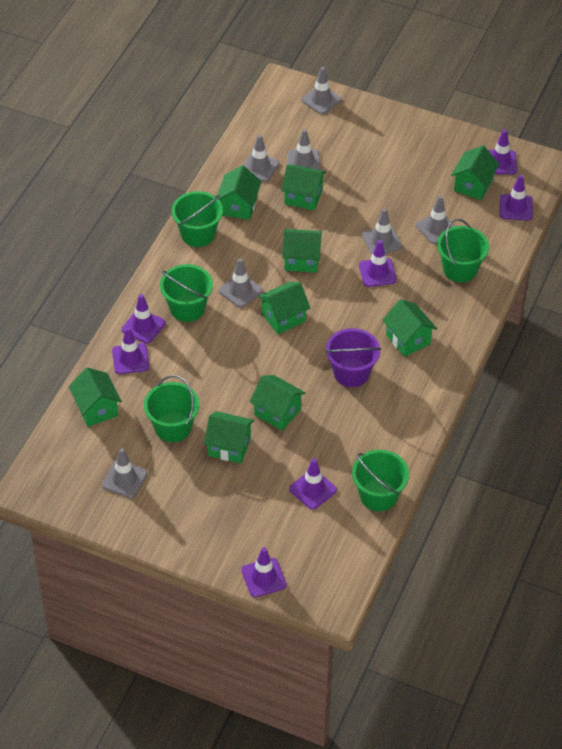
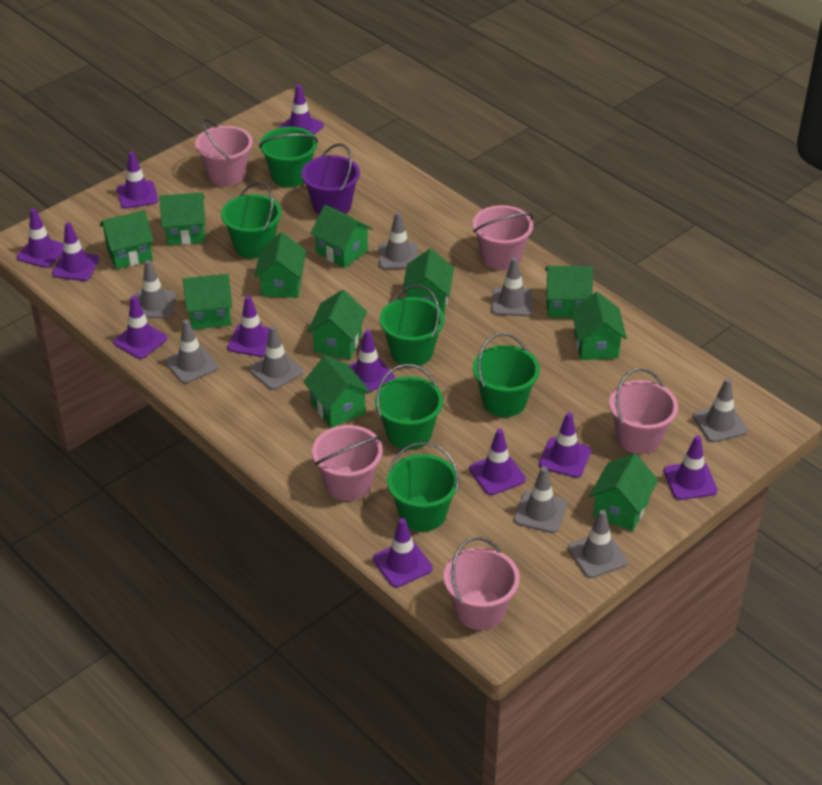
green bucket: [144,375,200,442] [160,264,213,322] [171,191,223,247] [352,450,409,511] [437,219,489,282] = 5 -> [221,182,282,258] [259,127,318,187] [375,364,443,450] [380,285,444,366] [387,442,459,532] [473,333,540,417] = 6
green house: [69,367,122,427] [204,411,254,463] [218,165,262,220] [250,375,306,431] [257,282,310,334] [281,164,326,211] [282,229,322,273] [382,299,437,357] [451,145,500,200] = 9 -> [100,210,154,269] [159,192,206,245] [183,274,232,330] [254,232,306,298] [304,355,371,428] [307,290,367,359] [310,205,373,268] [403,249,454,314] [545,266,593,318] [571,292,627,360] [589,453,658,531] = 11
grey traffic cone: [102,448,147,498] [219,258,262,308] [243,134,279,182] [287,129,321,170] [301,67,342,114] [362,208,402,255] [416,195,455,244] = 7 -> [135,260,176,318] [165,320,218,383] [249,326,303,390] [379,212,418,269] [492,257,533,316] [514,467,567,533] [568,510,627,578] [693,378,748,442] = 8
pink bucket: none = 0 -> [195,119,253,186] [312,425,383,501] [444,537,520,630] [473,205,534,270] [609,368,678,454] = 5
purple traffic cone: [112,327,150,374] [122,294,165,344] [241,547,287,597] [289,458,337,510] [359,240,397,287] [488,130,517,174] [500,175,533,221] = 7 -> [17,208,63,268] [52,222,99,281] [113,296,167,359] [117,151,158,209] [227,296,270,357] [278,85,324,134] [349,330,395,394] [373,518,433,587] [469,429,526,495] [539,412,591,478] [664,435,717,500] = 11

